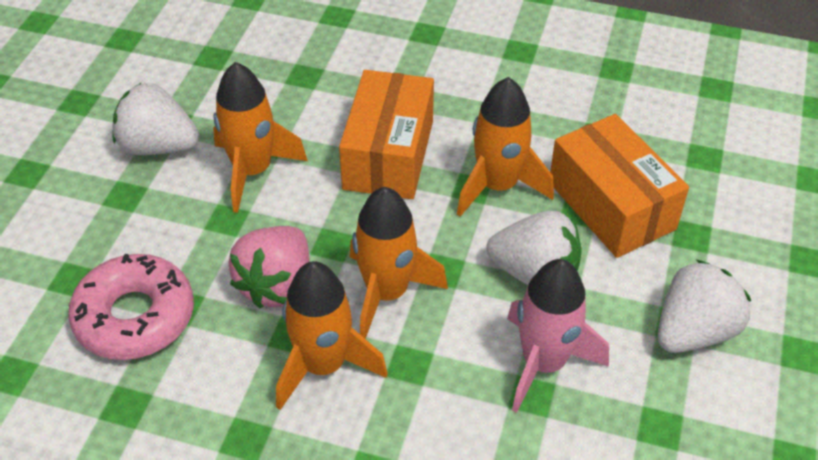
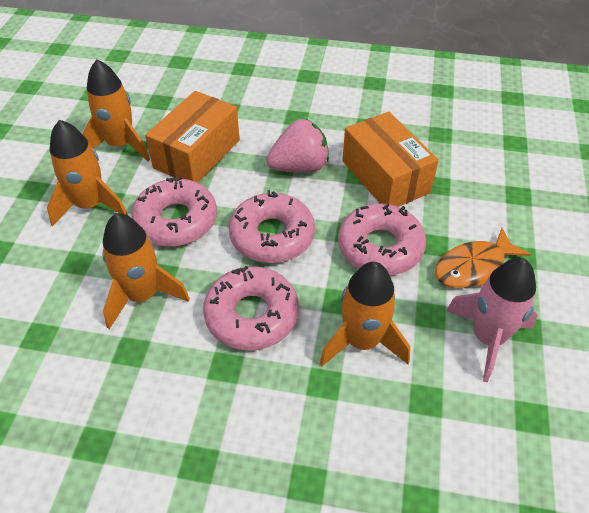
orange fish: none = 0 -> [435,228,531,288] = 1
pink donut: [68,254,194,360] = 1 -> [131,177,217,247] [203,266,299,351] [229,190,315,263] [338,203,426,275] = 4
white strawberry: [112,83,199,155] [486,211,581,285] [657,260,751,353] = 3 -> none = 0

